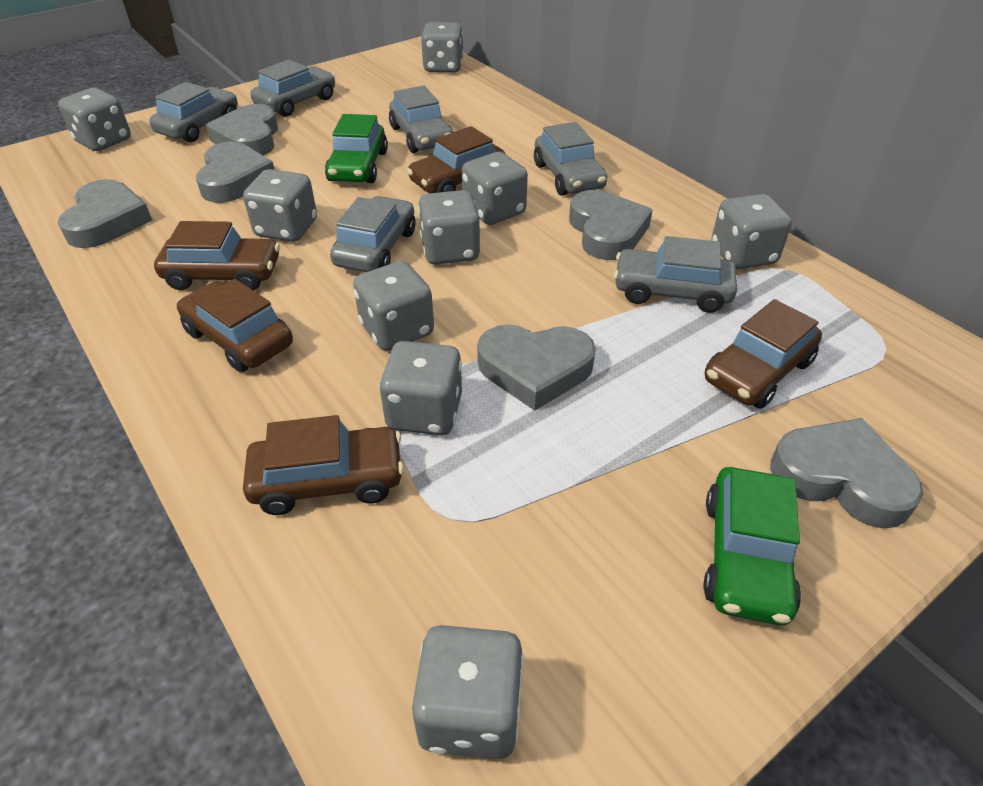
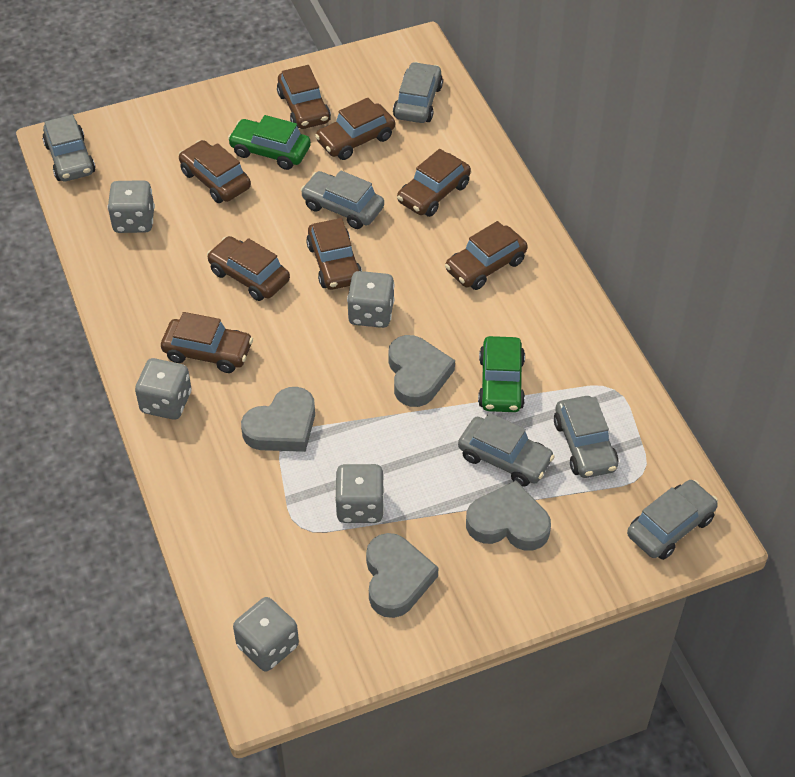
brown car: [154,221,280,291] [177,279,293,372] [243,415,404,515] [407,126,505,193] [704,299,822,409] = 5 -> [161,312,253,373] [179,140,251,203] [207,236,290,301] [277,65,331,129] [306,218,362,290] [315,98,395,160] [397,149,471,217] [445,221,527,290] = 8
grey dice: [58,88,131,151] [243,169,317,242] [353,261,434,351] [379,341,462,435] [412,625,524,759] [418,190,481,265] [421,22,464,72] [462,152,528,225] [711,194,792,269] = 9 -> [107,180,155,233] [135,358,191,420] [233,597,299,671] [335,464,384,523] [347,271,395,328] = 5
grey heart: [58,179,152,248] [196,141,275,203] [206,104,278,155] [477,324,596,411] [569,190,652,260] [770,418,923,528] = 6 -> [241,387,315,452] [366,533,439,618] [388,335,455,407] [466,480,551,551] = 4

